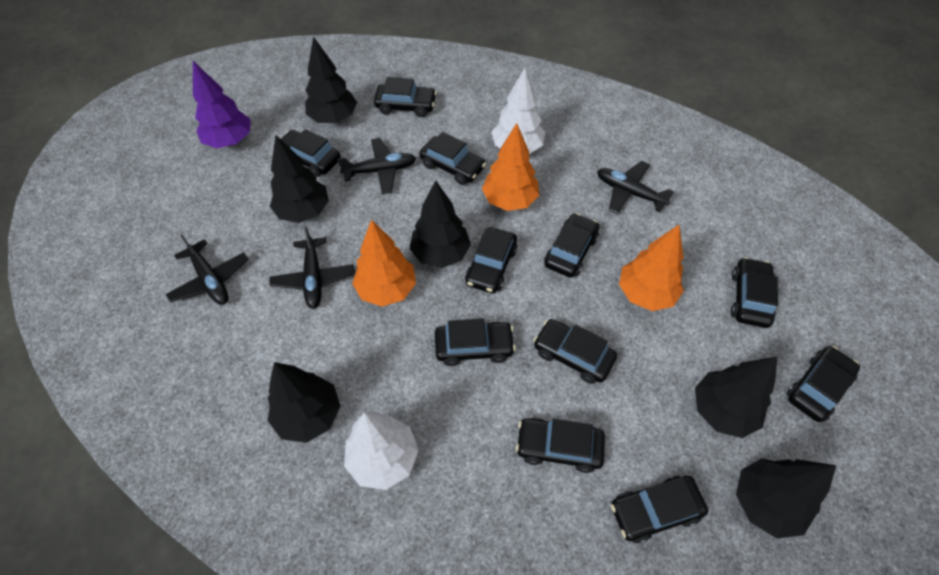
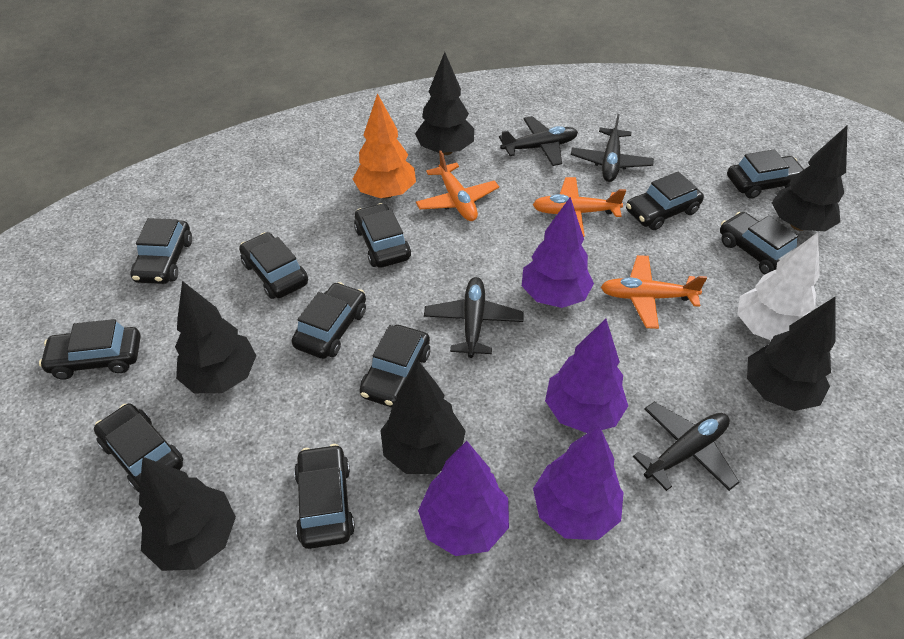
orange plane: none = 0 -> [416,151,499,221] [533,177,626,237] [601,255,707,329] = 3
orange tree: [352,219,416,307] [482,123,539,211] [619,225,684,311] = 3 -> [353,93,416,199] = 1
purple tree: [193,61,251,148] = 1 -> [418,441,509,556] [522,197,594,308] [533,426,624,540] [545,319,628,433] = 4
white tree: [344,412,419,490] [491,68,545,154] = 2 -> [737,231,820,340] = 1

